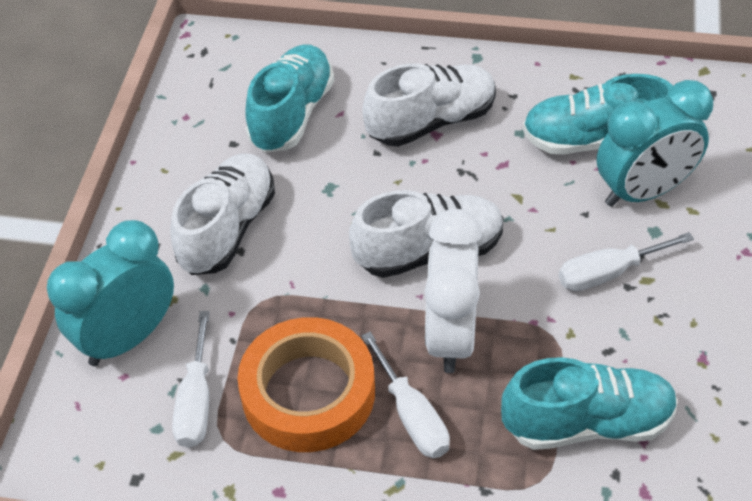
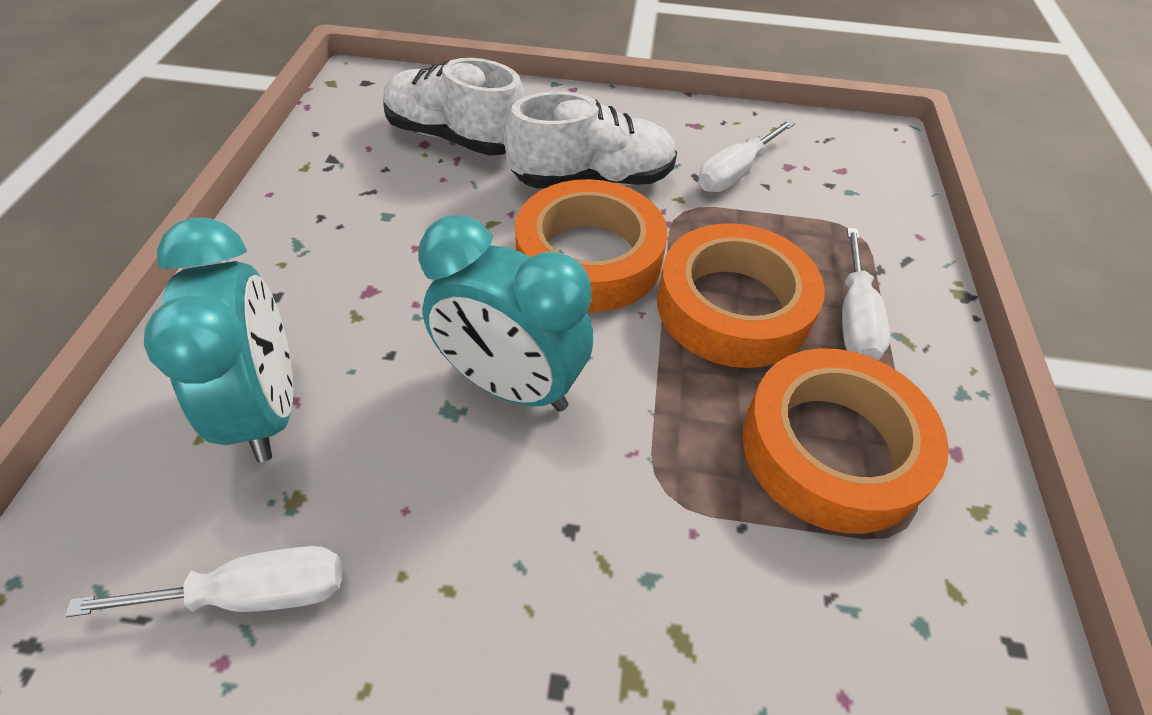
orange tape: [237,317,375,452] = 1 -> [515,179,667,312] [657,223,825,368] [742,348,949,534] = 3
turquoise shoe: [245,44,334,153] [501,357,678,450] [523,74,673,154] = 3 -> none = 0
white clock: [425,209,482,373] = 1 -> none = 0
white shoe: [170,153,275,275] [349,190,504,278] [363,63,496,147] = 3 -> [383,58,526,156] [504,92,677,188] = 2

